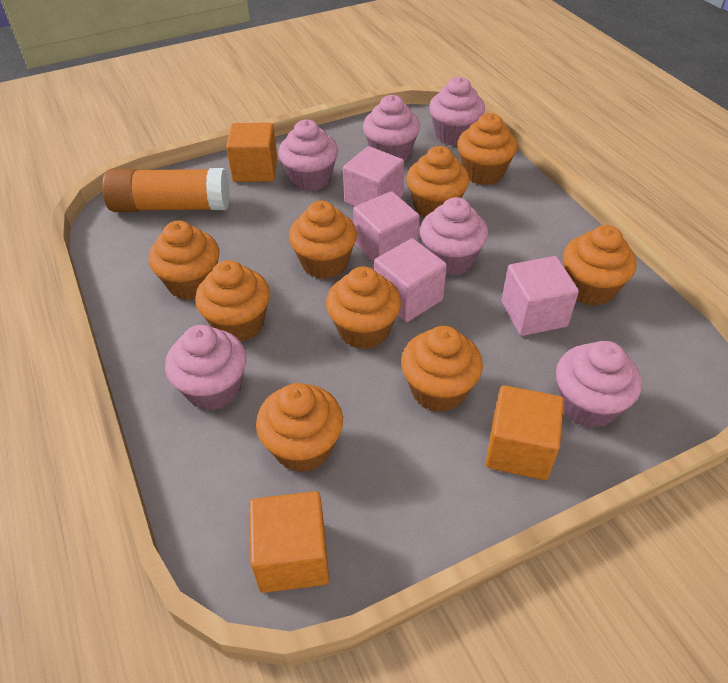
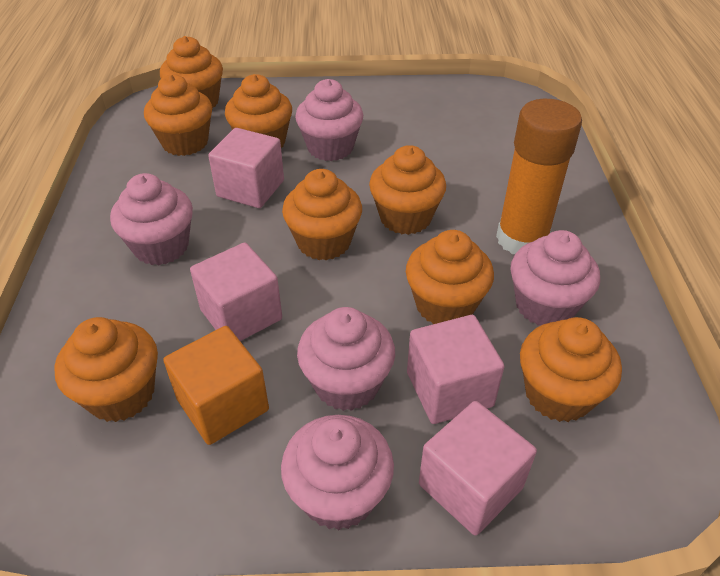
orange cube: [226,123,278,182] [249,491,329,593] [486,385,564,480] = 3 -> [163,326,269,445] = 1
orange cupcake: [149,221,219,300] [195,260,270,342] [256,383,343,472] [289,201,357,279] [326,266,401,349] [401,326,483,412] [406,146,469,217] [457,113,517,185] [563,225,637,306] = 9 -> [54,317,158,422] [144,74,212,156] [160,36,223,109] [225,74,292,148] [282,169,362,260] [369,145,446,235] [406,230,494,324] [520,317,622,422] = 8
pink cupcake: [165,325,247,411] [278,119,338,192] [363,95,420,161] [420,197,488,276] [429,77,485,146] [556,341,642,428] = 6 -> [110,173,193,265] [281,415,394,530] [295,79,363,161] [297,307,395,411] [510,230,600,326] = 5

